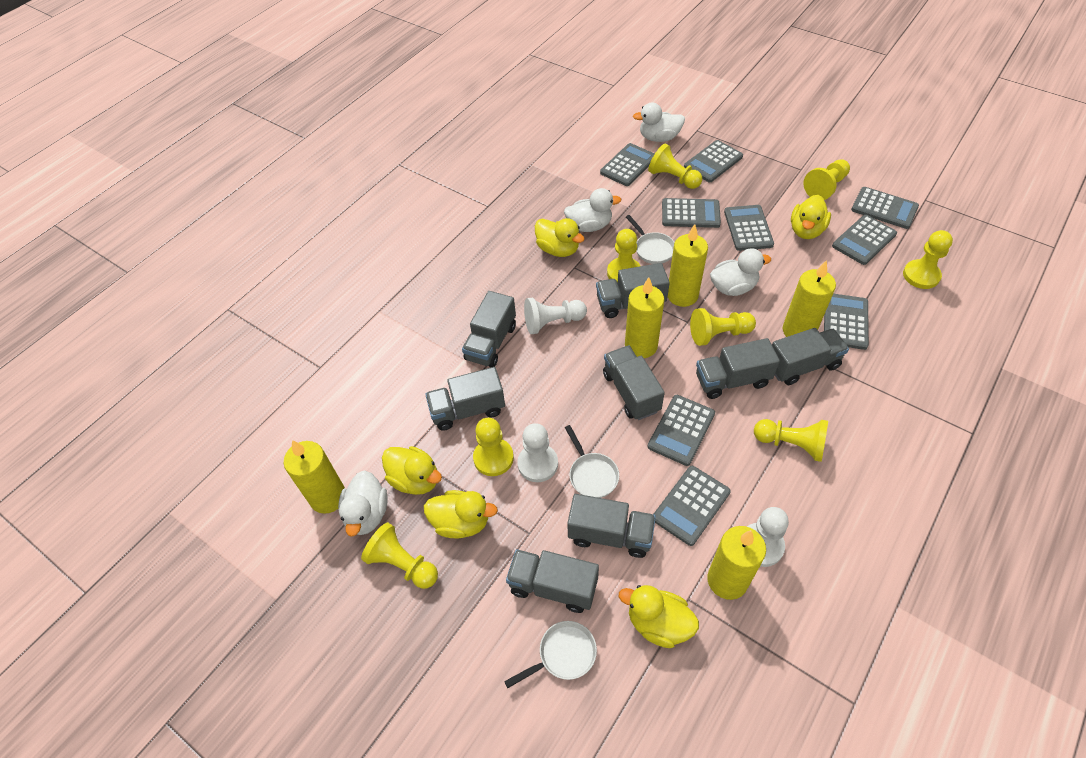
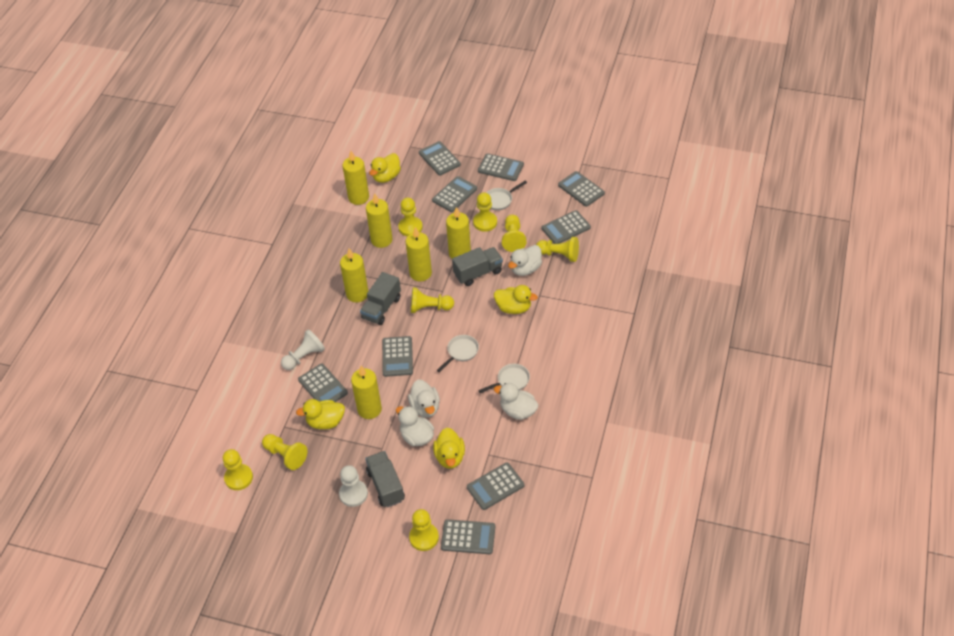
grey truck: [425,367,505,431] [462,291,516,367] [506,549,599,613] [567,494,656,558] [596,263,670,318] [603,345,665,420] [696,338,780,399] [772,328,849,385] = 8 -> [360,272,401,325] [365,451,405,508] [452,247,503,286] = 3
white pawn: [517,423,558,482] [524,298,587,334] [747,507,789,567] = 3 -> [281,329,325,370] [339,465,368,507] = 2
yellow candle: [283,440,345,514] [625,277,664,358] [668,224,708,307] [707,526,766,600] [783,260,836,337] = 5 -> [340,248,368,303] [343,151,369,205] [351,366,382,419] [366,193,393,248] [406,227,432,282] [446,207,471,259] = 6
yellow duck: [382,446,442,495] [424,490,498,539] [535,218,584,257] [619,585,699,648] [791,195,831,239] = 5 -> [296,399,345,429] [369,153,401,183] [433,428,465,469] [494,285,538,314] = 4

